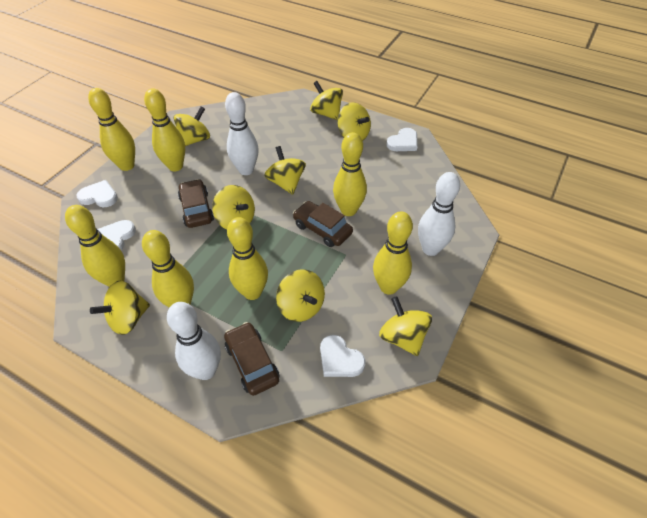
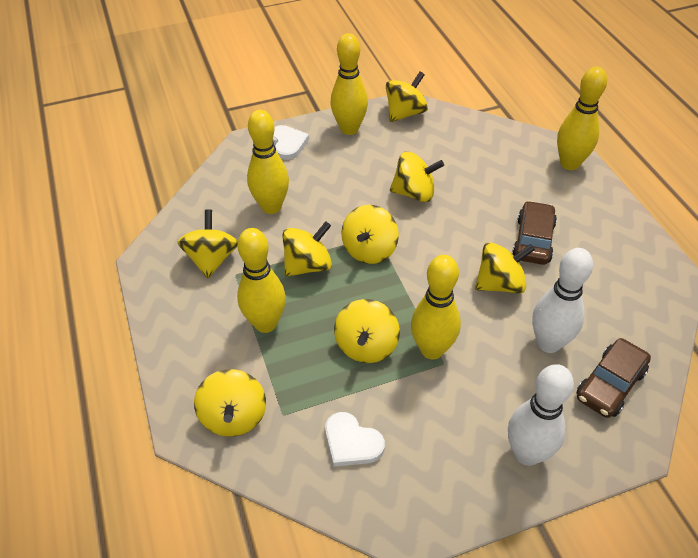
brown car: [178,179,214,228] [224,322,279,396] [293,201,353,247] = 3 -> [512,201,557,265] [577,338,651,418] = 2
white bowling pin: [167,302,221,380] [225,92,259,175] [418,172,460,256] = 3 -> [508,364,574,466] [532,248,593,353] = 2
white heart: [76,180,118,207] [97,220,136,250] [320,335,366,377] [386,128,418,151] = 4 -> [273,125,309,160] [325,412,385,467] = 2
yellow bowling pin: [65,205,125,287] [88,88,135,171] [142,230,194,308] [144,88,185,171] [227,217,268,300] [333,132,367,216] [373,212,413,295] = 7 -> [237,228,286,333] [247,110,289,214] [331,33,368,135] [411,255,461,359] [557,66,607,170] = 5

